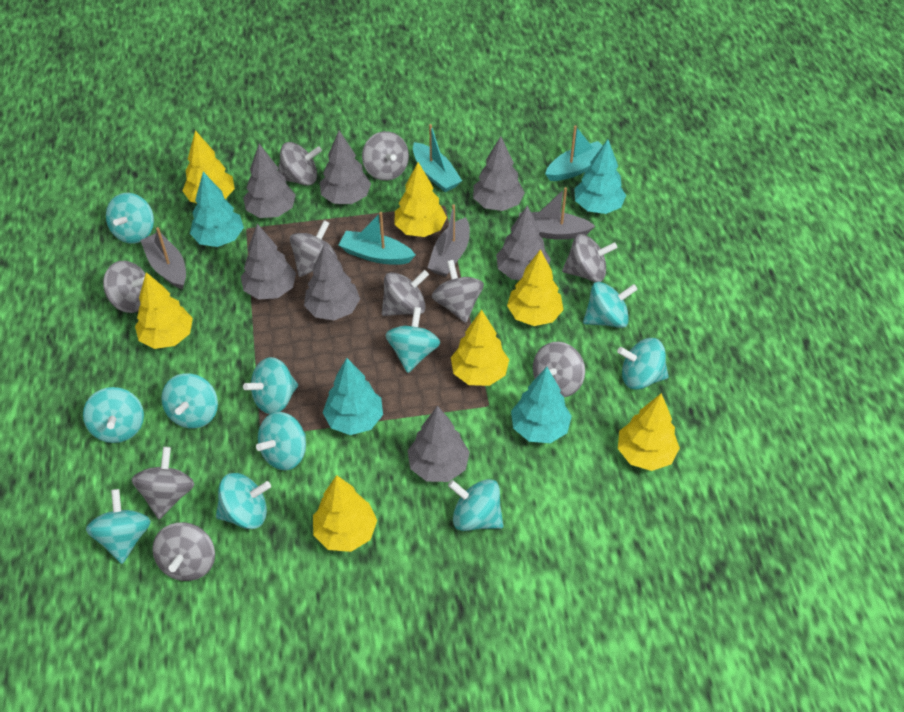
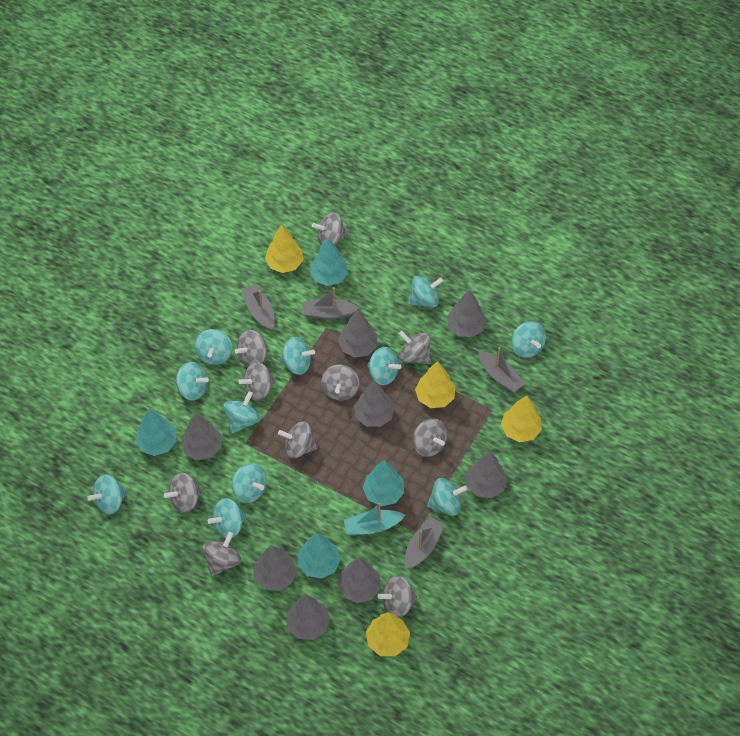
grey boat: [140,227,186,290] [427,204,470,277] [519,187,595,240] = 3 -> [242,284,275,331] [302,287,359,319] [404,517,445,569] [479,347,525,393] = 4
grey tree: [241,224,296,300] [243,144,296,218] [304,244,360,320] [320,130,371,204] [407,406,470,482] [473,136,525,211] [496,205,551,280] = 7 -> [180,413,221,460] [254,546,297,591] [286,595,330,640] [337,558,381,603] [338,310,377,358] [354,380,395,427] [447,290,487,337] [466,452,508,498] = 8
turquoise boat: [339,212,416,265] [413,124,462,192] [545,125,603,181] = 3 -> [344,503,405,535] = 1
yellow tree: [135,272,193,349] [182,130,235,203] [313,475,377,552] [394,162,447,237] [451,310,509,386] [507,249,563,326] [618,393,680,471] = 7 -> [265,225,303,273] [366,612,410,656] [415,361,455,408] [501,395,542,442] = 4

